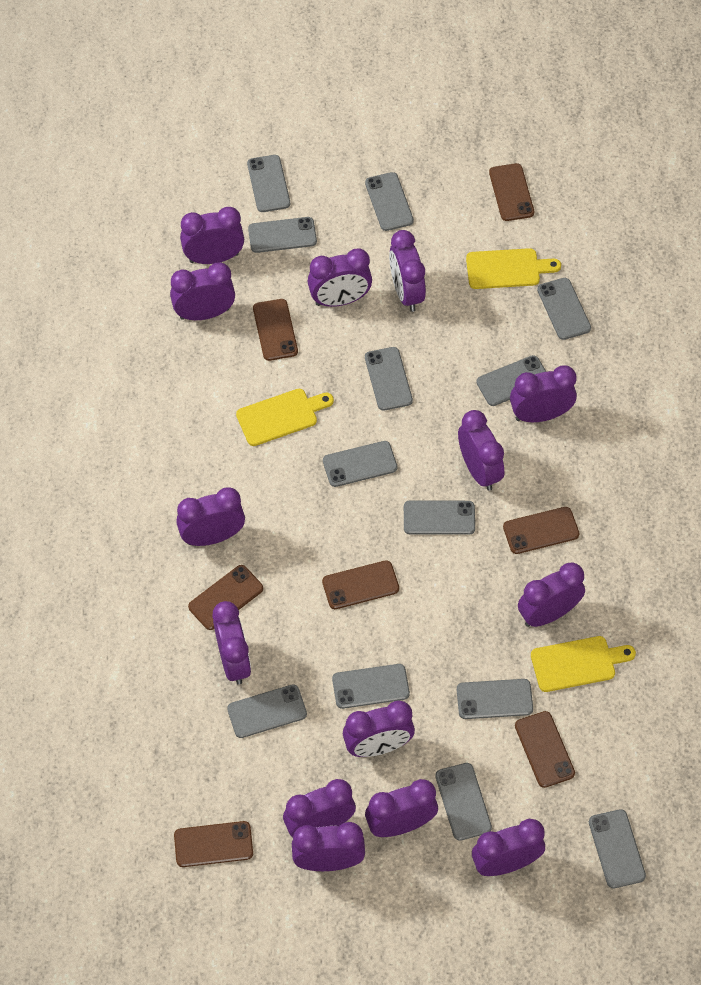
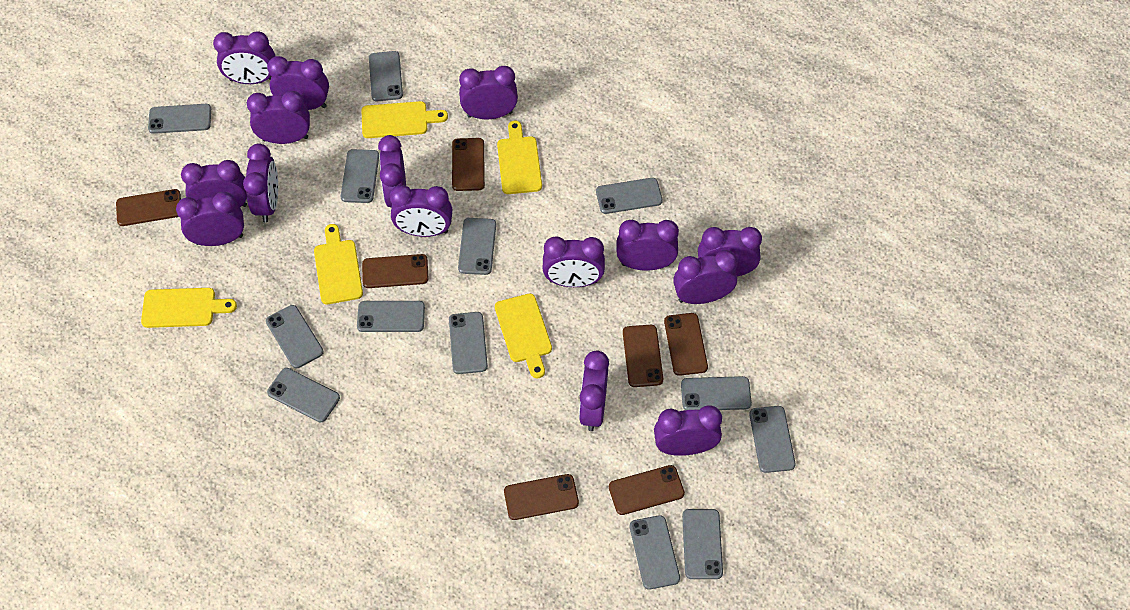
purple clock: [170,263,235,320] [176,487,245,546] [180,207,244,264] [213,601,251,685] [283,779,356,837] [292,822,365,871] [307,248,372,307] [343,700,415,757] [365,779,438,837] [389,230,426,312] [458,410,504,491] [472,819,545,876] [510,366,577,422] [518,563,585,627] = 14 -> [176,192,244,246] [181,160,247,207] [213,31,275,84] [243,144,278,222] [247,91,310,144] [267,56,329,110] [378,135,406,207] [390,185,452,237] [459,66,518,119] [543,236,605,287] [579,351,609,431] [616,220,679,271] [654,405,722,456] [673,250,738,304] [698,227,762,277] = 15
yellow cutting board: [236,389,334,446] [466,248,561,289] [531,636,636,692] = 3 -> [141,288,237,328] [314,224,363,304] [362,101,448,138] [495,294,552,378] [497,121,542,194] = 5

